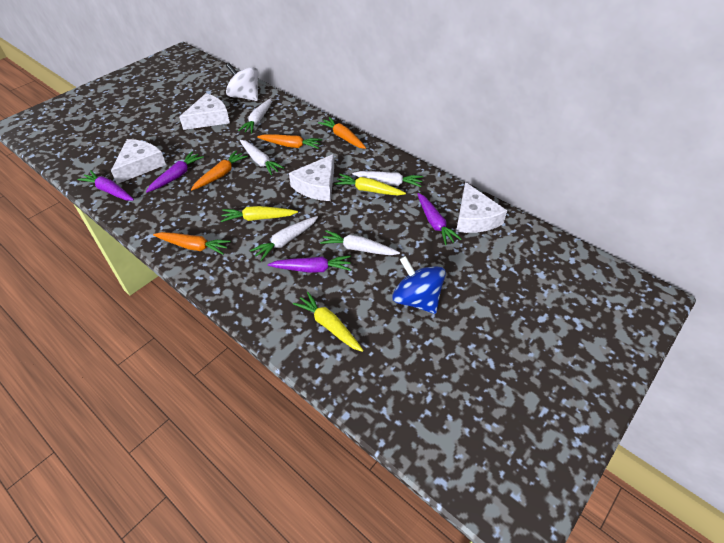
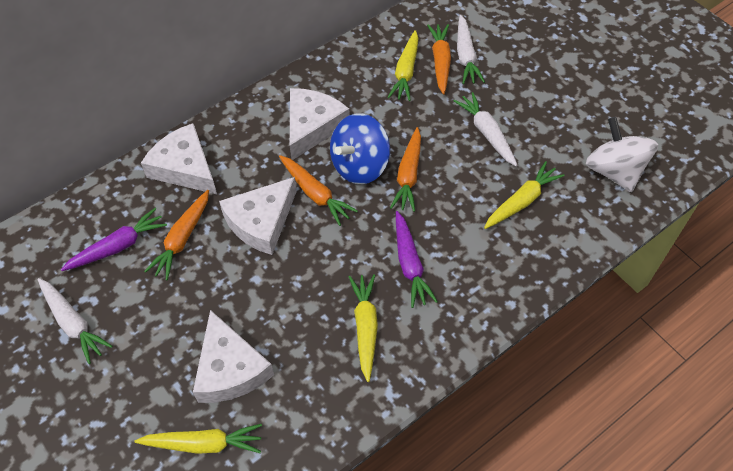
purple carrot: [77,170,134,200] [146,151,204,193] [268,256,351,273] [417,193,462,245] = 4 -> [61,208,167,271] [396,211,438,308] = 2
white carrot: [238,98,272,134] [240,140,284,175] [250,216,318,261] [320,230,400,255] [352,171,423,187] = 5 -> [37,278,113,364] [454,92,518,167] [457,15,485,84] = 3
yellow carrot: [221,206,298,222] [293,292,363,352] [334,174,406,195] = 3 -> [134,424,262,454] [349,274,378,382] [388,30,418,101] [484,161,565,229] = 4

